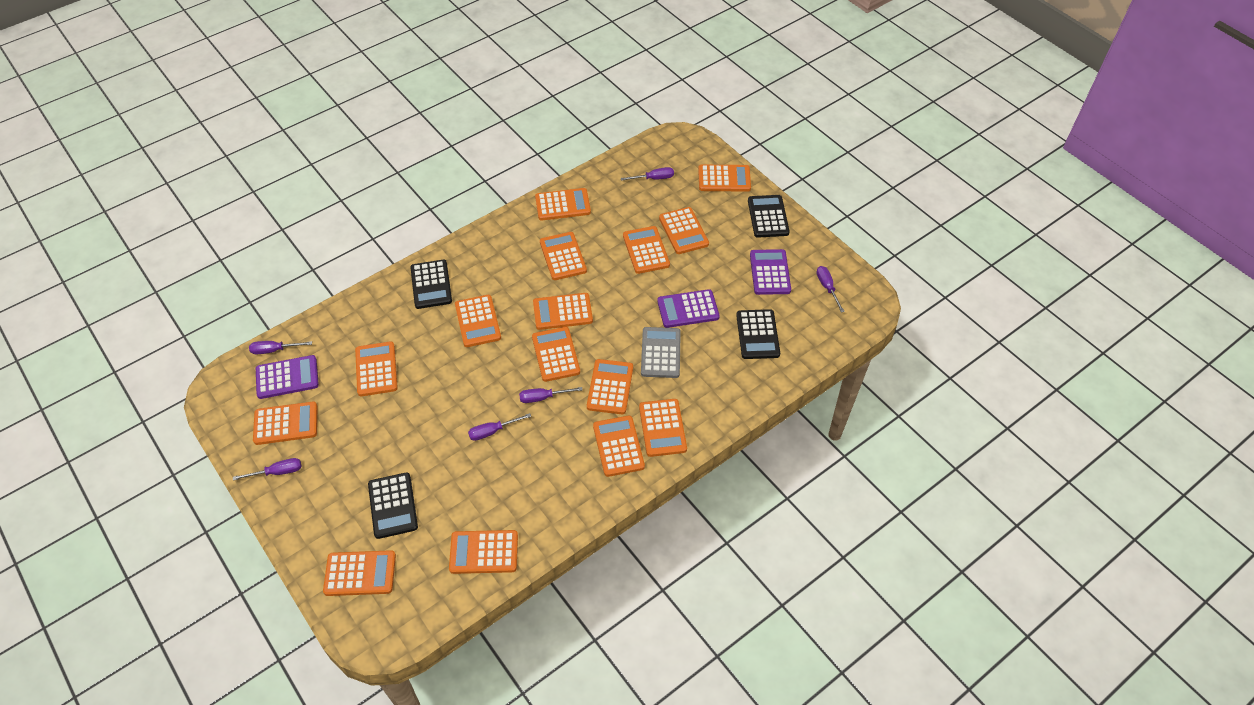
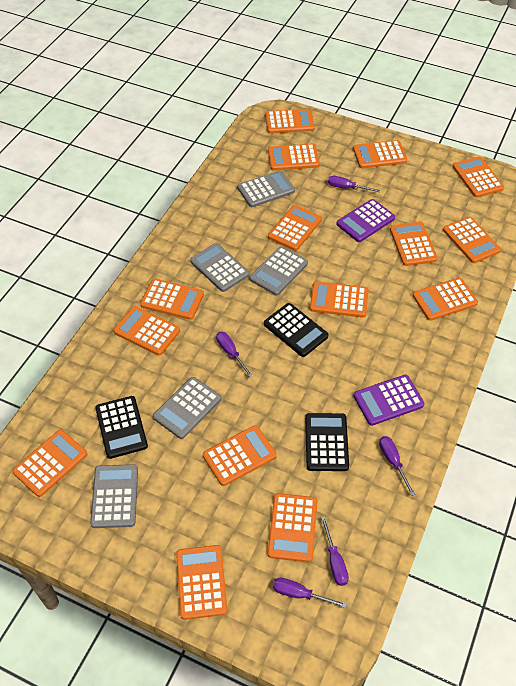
black calculator: [368,472,418,539] [410,260,452,309] [736,309,780,359] [748,195,790,238] = 4 -> [95,396,148,459] [264,303,329,357] [305,413,349,471] = 3
grey calculator: [641,327,681,378] = 1 -> [90,464,138,528] [153,377,221,439] [190,243,249,292] [237,170,295,207] [250,246,308,296] = 5
purple calculator: [256,355,319,399] [657,289,720,328] [750,249,791,295] = 3 -> [337,199,395,242] [354,375,425,426] = 2
purple screwdriver: [233,458,301,480] [249,341,312,354] [468,413,531,441] [519,387,583,403] [621,167,674,181] [816,266,845,313] = 6 -> [216,332,253,377] [273,578,347,608] [321,516,349,586] [328,176,380,192] [379,436,415,496] = 5

